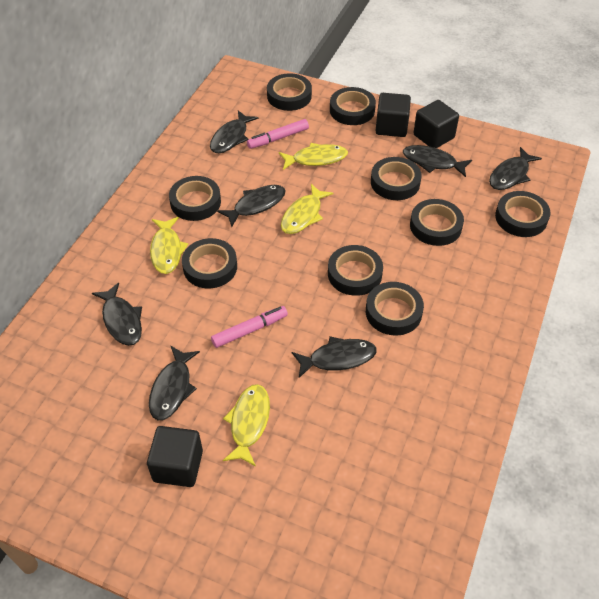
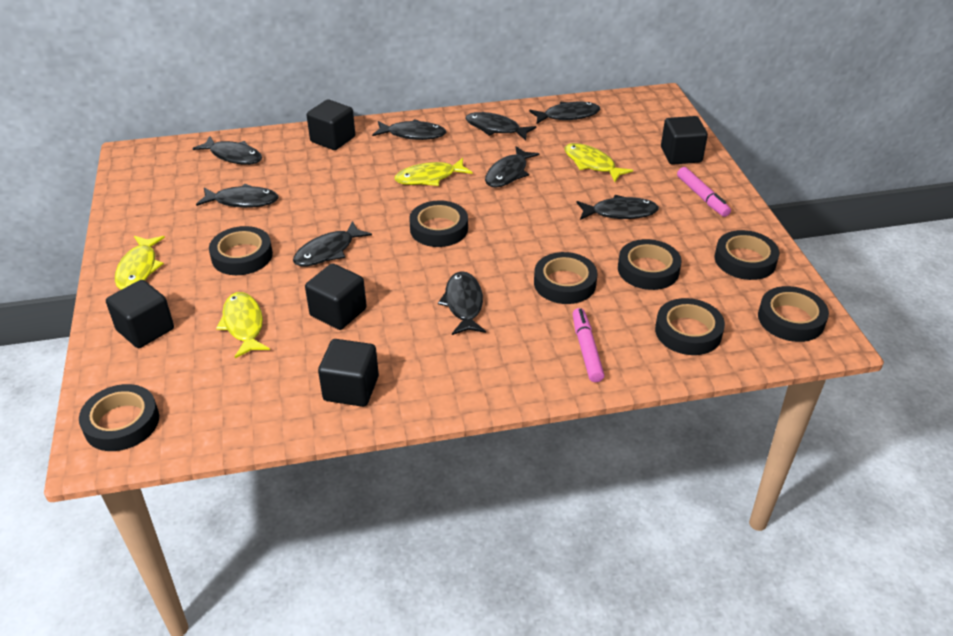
black cube: [147,426,203,487] [376,93,411,137] [413,100,459,148] = 3 -> [106,280,174,348] [305,263,367,330] [307,99,355,150] [318,339,379,407] [661,116,708,165] = 5
black fish: [92,283,142,346] [149,346,200,420] [210,110,258,153] [217,185,286,227] [292,336,377,378] [403,145,472,177] [489,147,542,190] = 7 -> [192,136,262,165] [196,184,279,208] [293,221,372,266] [372,119,446,140] [438,271,486,335] [465,112,536,140] [485,146,539,188] [529,102,600,124] [576,195,659,220] = 9
black tape: [169,176,221,221] [182,238,237,288] [267,73,312,111] [328,245,383,296] [330,87,376,125] [366,282,424,336] [371,157,422,200] [410,199,464,246] [495,191,551,237] = 9 -> [79,384,159,451] [209,226,273,275] [409,200,468,247] [534,252,597,304] [618,239,682,290] [655,298,725,355] [715,230,780,280] [758,286,829,342] = 8

